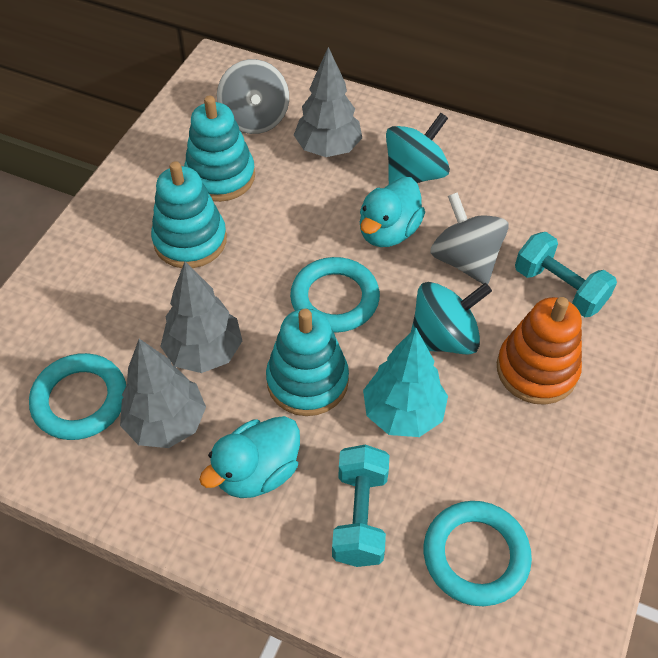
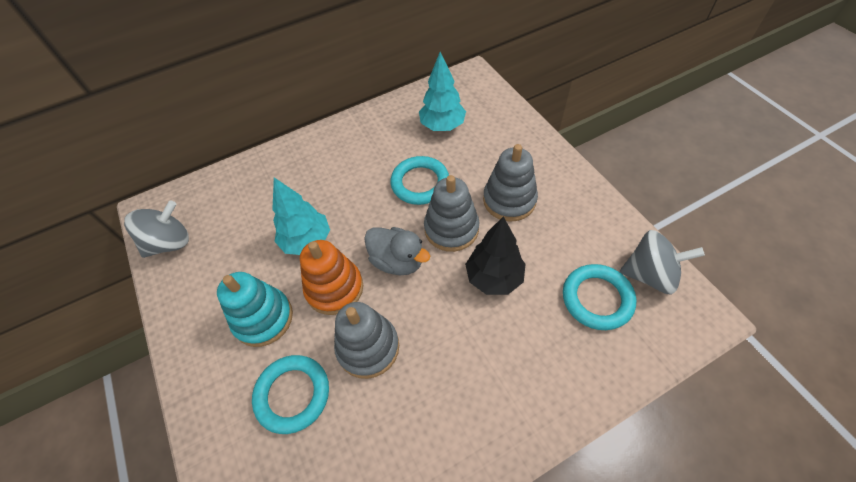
black tree: none = 0 -> [465,216,526,295] = 1
grey duck: none = 0 -> [364,227,430,275] = 1
grey stacking toy: none = 0 -> [334,302,399,379] [424,175,479,252] [483,144,538,222] = 3
grey tree: [120,339,206,448] [160,262,242,373] [294,47,362,157] = 3 -> none = 0
turquoise duck: [199,416,300,498] [360,177,425,247] = 2 -> none = 0
turquoise dumbbell: [332,445,389,567] [515,232,617,317] = 2 -> none = 0
turquoise spinning top: [386,113,450,184] [411,282,492,355] = 2 -> none = 0
turquoise stacking toy: [151,161,227,268] [184,96,255,202] [266,309,349,416] = 3 -> [217,272,293,347] = 1
turquoise tree: [363,328,448,437] = 1 -> [272,177,330,255] [419,52,466,131] = 2

